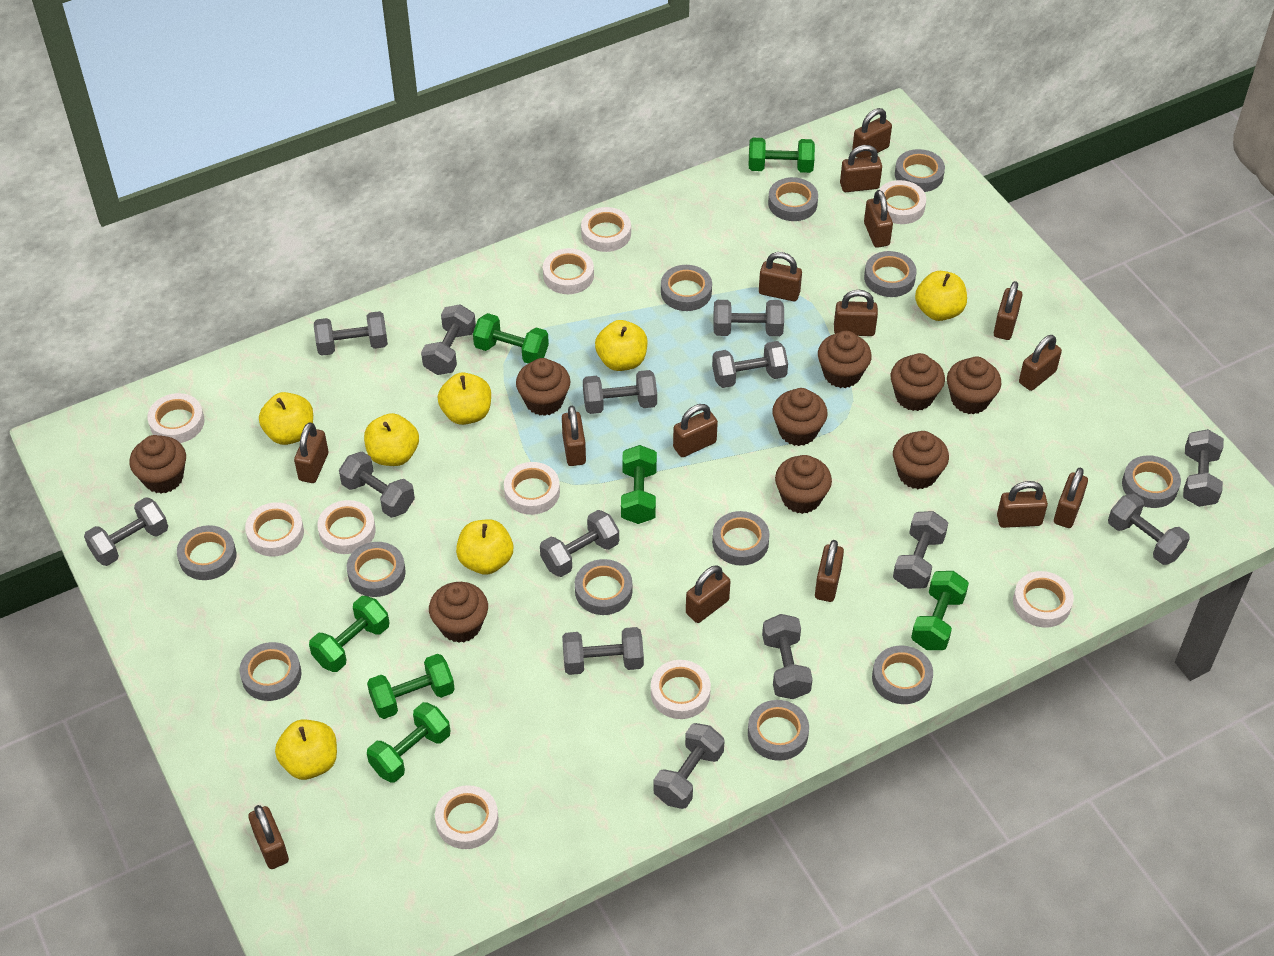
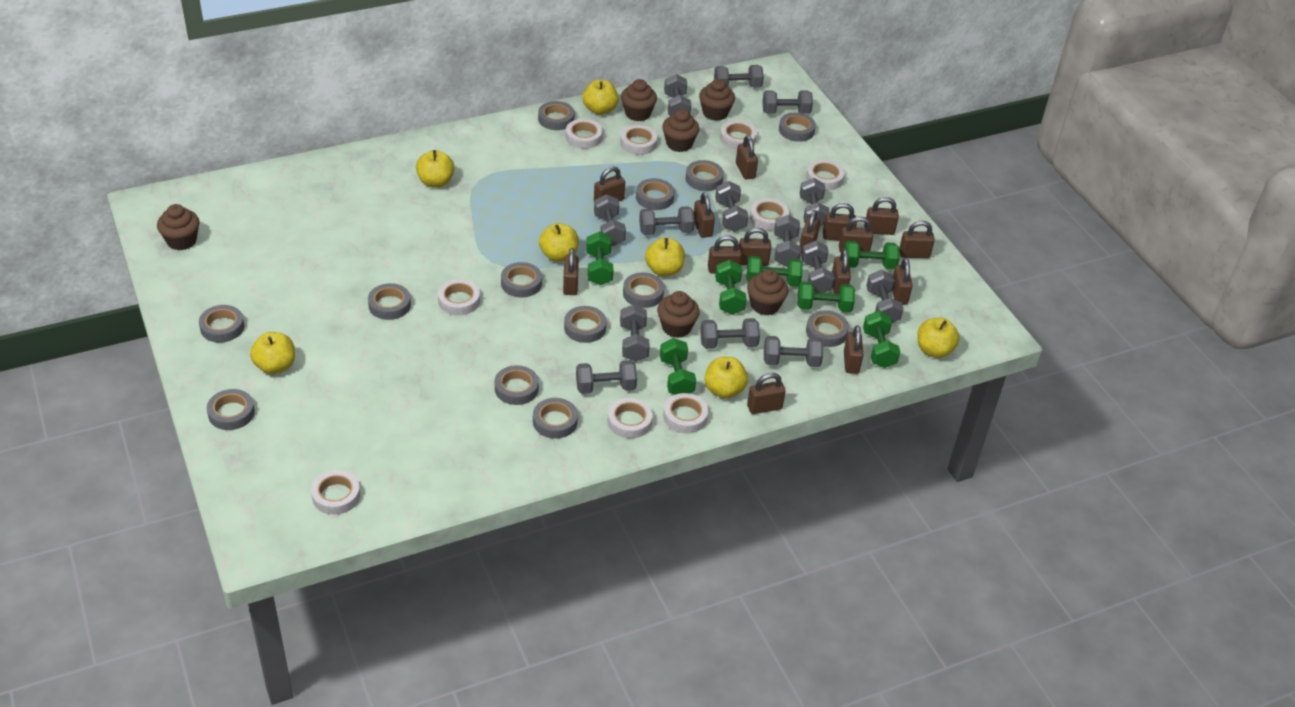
brown cupcake: [130,435,186,494] [429,582,488,643] [516,358,570,416] [772,388,828,446] [775,455,832,514] [818,331,872,388] [891,353,945,411] [893,431,949,489] [947,357,1001,414] = 9 -> [157,204,200,250] [621,79,657,121] [657,291,700,338] [662,109,699,152] [699,79,735,121] [747,269,789,315] = 6
grey tape: [177,525,236,580] [239,642,302,701] [347,542,406,597] [575,559,632,615] [661,265,712,311] [712,511,770,566] [748,700,809,761] [768,177,818,221] [864,251,916,297] [872,645,933,704] [895,149,945,192] [1122,455,1181,508] = 12 -> [199,305,244,343] [207,389,255,430] [368,283,411,320] [495,365,539,405] [501,262,542,298] [533,398,578,439] [538,101,574,130] [564,306,607,343] [623,272,664,308] [636,178,675,210] [686,160,724,191] [779,112,816,142] [806,310,849,347] = 13
white tape: [147,393,204,443] [245,502,304,557] [317,500,376,554] [435,785,499,849] [504,462,560,515] [543,248,594,294] [581,207,631,252] [651,660,711,719] [879,180,926,224] [1013,571,1074,627] = 10 -> [311,470,360,515] [438,279,480,315] [566,119,603,149] [608,398,653,438] [620,125,657,155] [663,393,708,433] [720,120,757,150] [750,198,789,231] [806,160,845,190] = 9

